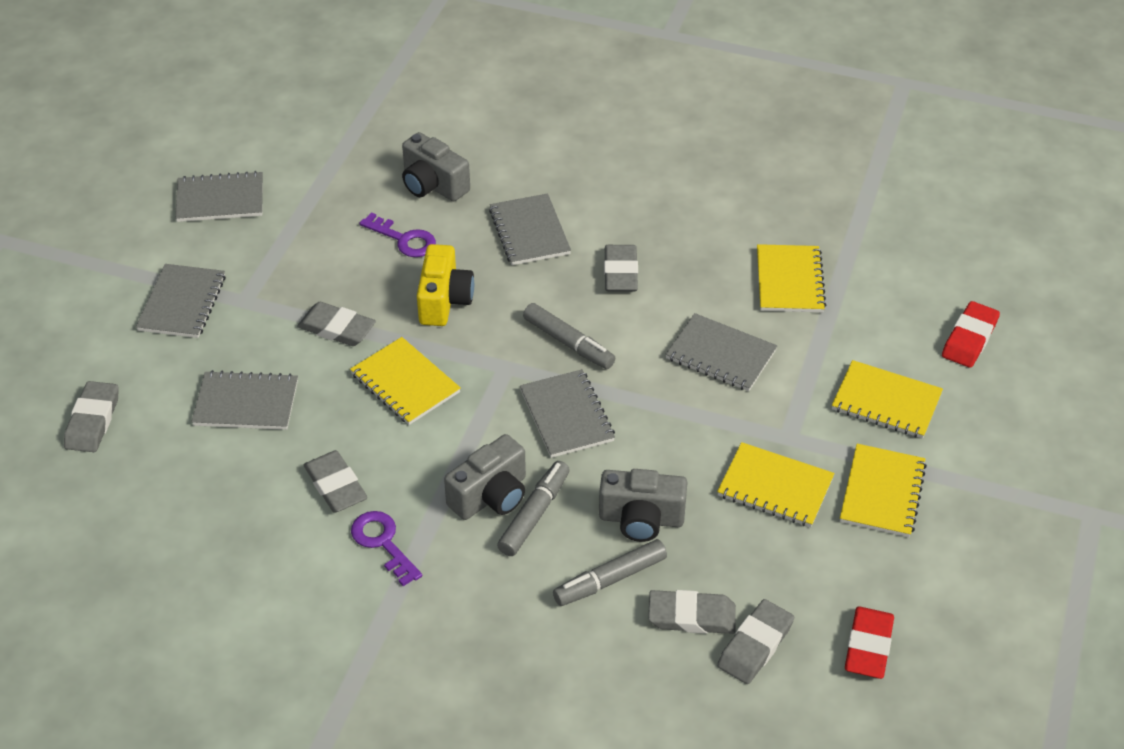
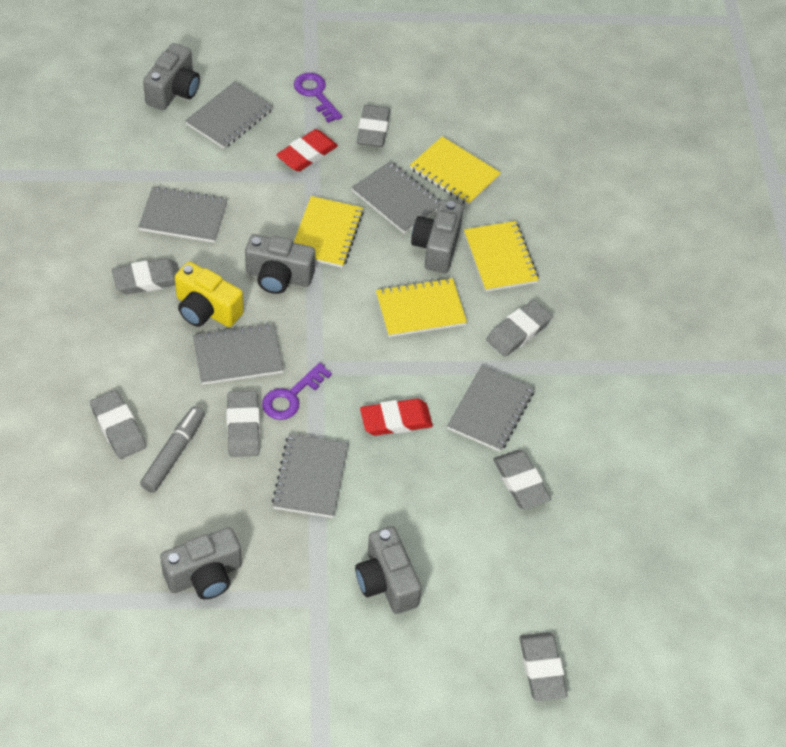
grey camera: [402,132,470,201] [444,434,526,520] [599,469,687,542] = 3 -> [143,43,200,110] [160,527,242,599] [245,234,315,294] [355,526,422,614] [411,200,464,273] = 5
grey eraser: [64,381,119,452] [297,302,376,346] [304,450,368,513] [604,245,638,292] [648,590,736,634] [717,599,794,684] = 6 -> [90,390,146,459] [112,258,179,294] [227,391,260,457] [357,105,390,147] [486,300,553,356] [493,450,551,509] [520,632,568,701] = 7
grey marker: [497,461,570,556] [523,303,615,369] [553,539,667,606] = 3 -> [140,406,205,493] = 1
yellow notebook: [350,337,461,425] [717,442,835,527] [757,244,826,312] [832,360,943,439] [840,444,927,537] = 5 -> [293,196,364,268] [376,278,467,337] [410,136,501,206] [464,221,539,292] = 4

